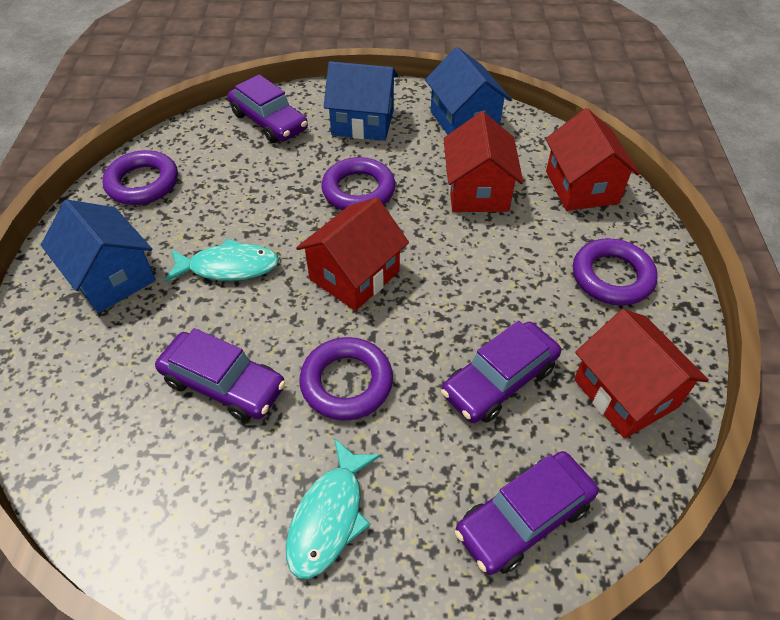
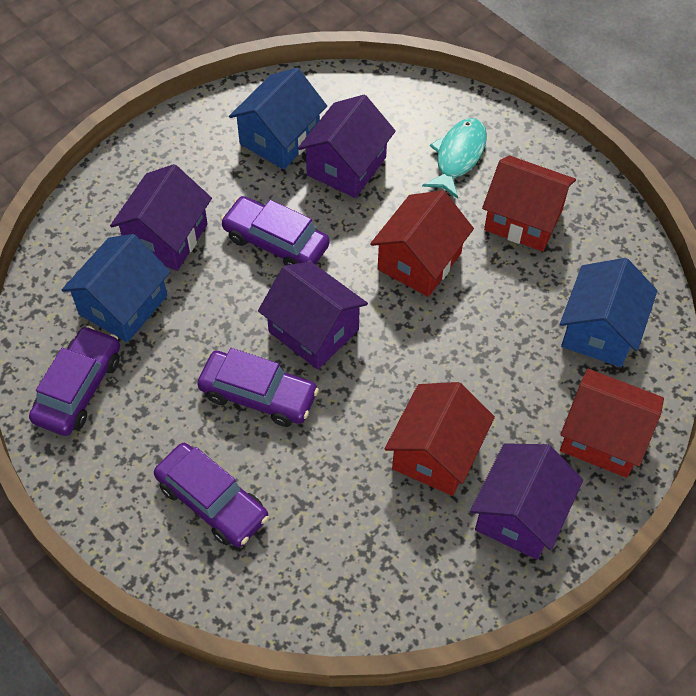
purple house: none = 0 -> [110,164,212,271] [258,262,368,370] [298,95,396,198] [470,443,583,560] = 4
purple ring: [102,150,178,205] [299,337,393,420] [321,157,395,210] [573,238,658,306] = 4 -> none = 0
turquoise fish: [164,238,279,282] [286,438,381,579] = 2 -> [422,118,487,199] = 1

